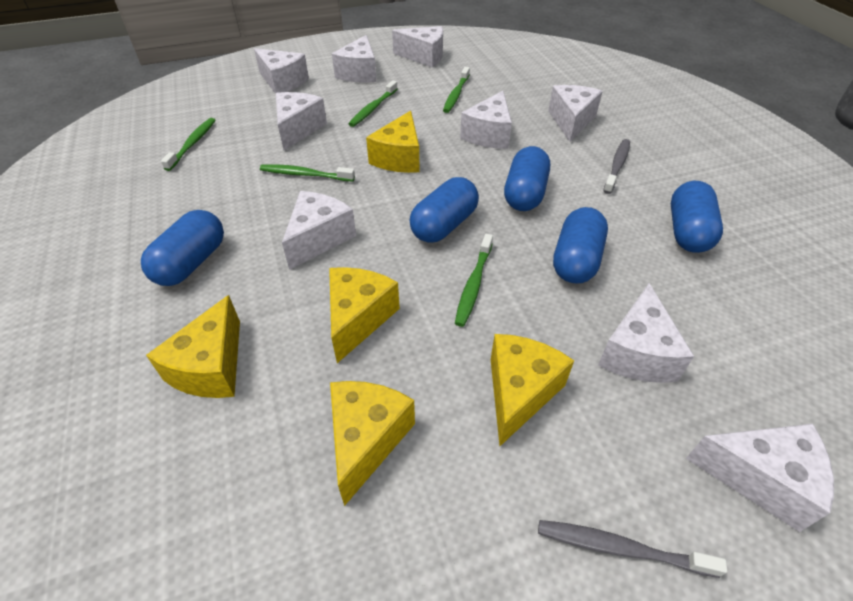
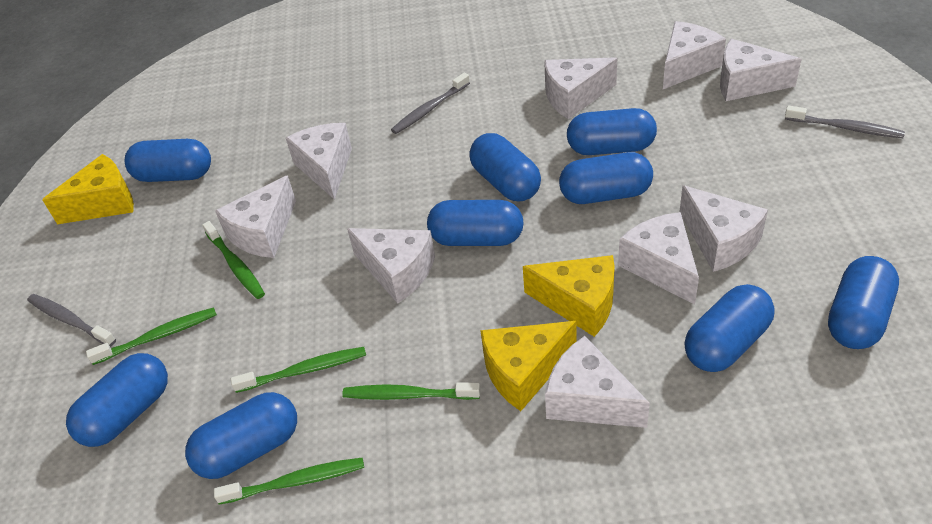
blue capsule: [141,210,224,286] [409,177,479,243] [504,146,550,211] [553,207,608,284] [671,181,723,253] = 5 -> [66,353,168,447] [125,139,211,182] [185,392,297,479] [427,200,524,246] [469,133,541,202] [559,152,653,204] [567,108,657,155] [684,284,775,372] [828,256,899,349] = 9
grey toothbrush: [538,520,727,578] [603,139,630,194] = 2 -> [27,294,116,347] [391,73,470,134] [785,105,905,138] = 3
yellow cheese: [146,295,240,398] [329,267,400,363] [330,381,415,506] [366,111,419,173] [491,334,574,446] = 5 -> [42,154,134,224] [480,321,576,411] [523,255,615,337] = 3

